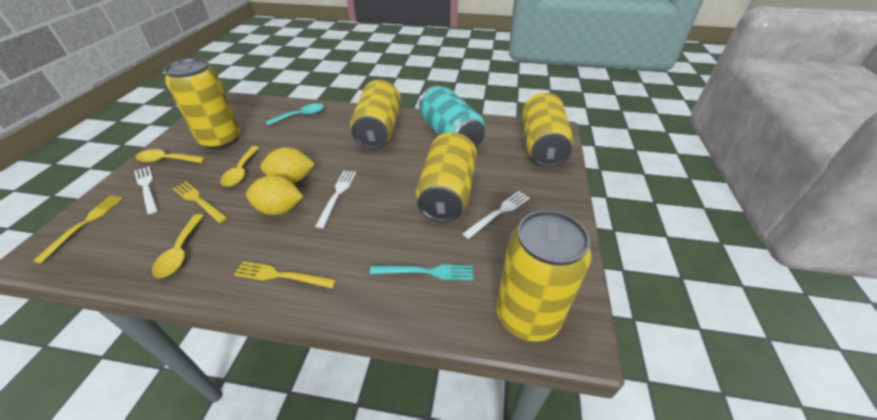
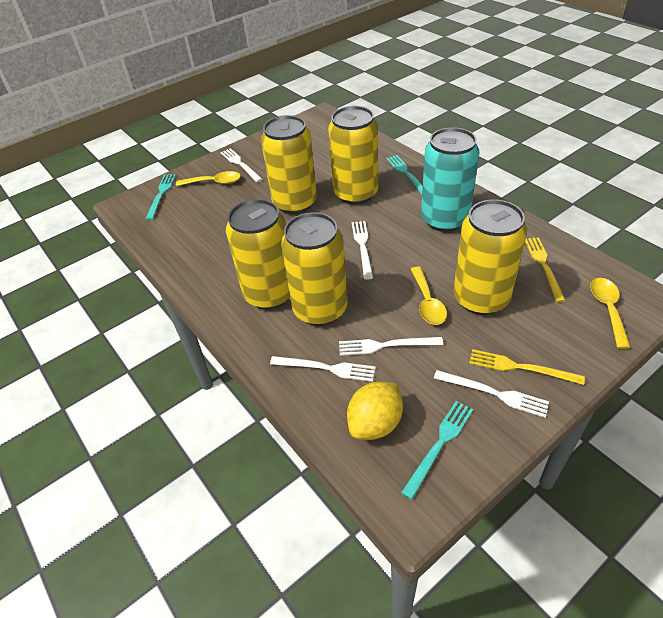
turquoise fork: [370,265,473,280] = 1 -> [146,174,176,220] [386,155,423,195] [401,401,473,500] = 3
turquoise spoon: [266,104,324,125] = 1 -> none = 0
white fork: [134,166,158,214] [315,171,356,228] [462,191,530,239] = 3 -> [220,148,262,182] [270,356,376,382] [339,337,443,356] [352,221,373,280] [434,370,549,418] = 5
yellow fork: [33,196,123,263] [173,182,227,223] [234,261,336,288] = 3 -> [469,349,585,385] [525,237,566,302] = 2
yellow lemon: [246,175,303,215] [261,147,315,183] = 2 -> [347,382,403,440] = 1

